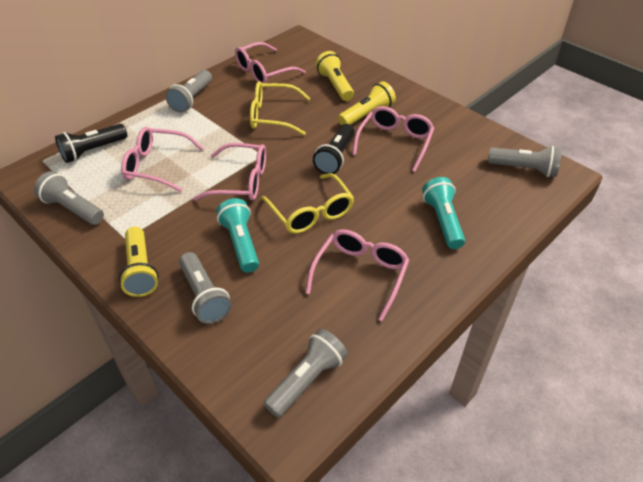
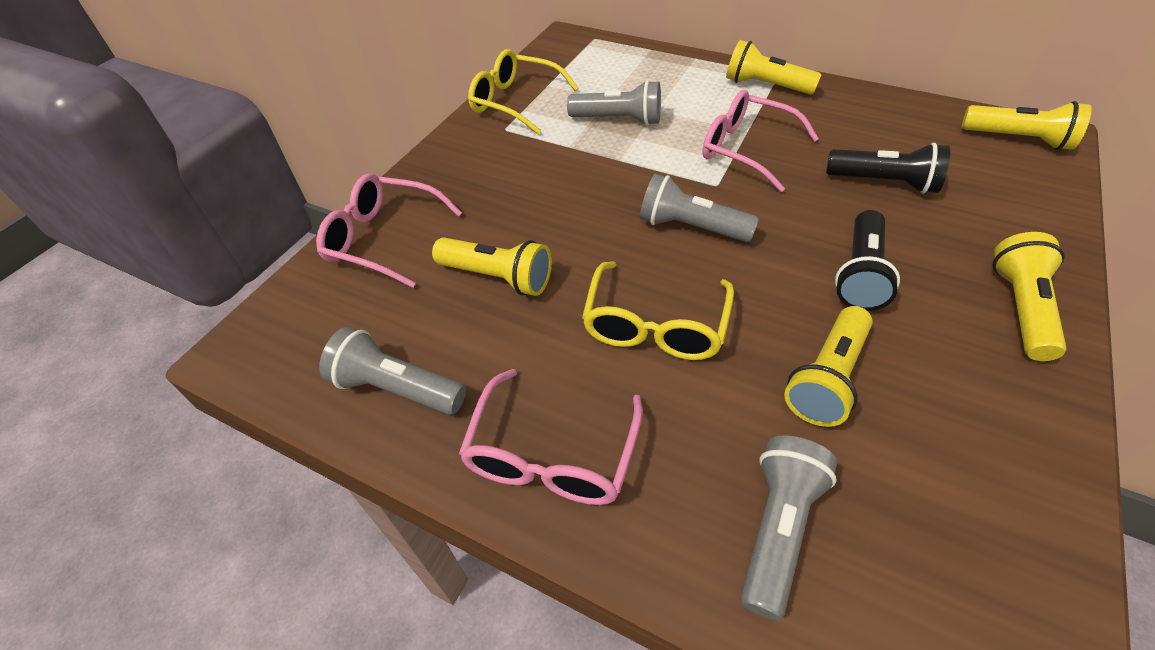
grey flashlight: [34,171,104,225] [165,70,212,113] [179,252,232,324] [264,329,348,418] [488,146,562,177] = 5 -> [319,327,466,415] [567,80,661,126] [640,174,759,242] [740,436,837,620] = 4
pink glasses: [121,127,204,192] [193,143,266,201] [235,42,306,83] [306,229,409,321] [352,106,434,172] = 5 -> [316,173,462,288] [459,369,643,505] [702,90,819,192] = 3
turquoise flashlight: [216,198,259,273] [422,177,465,249] = 2 -> none = 0
yellow flashlight: [119,227,159,297] [316,51,354,101] [338,81,396,126] = 3 -> [432,237,552,296] [726,40,822,95] [784,306,873,427] [962,101,1092,150] [993,232,1067,361] = 5

